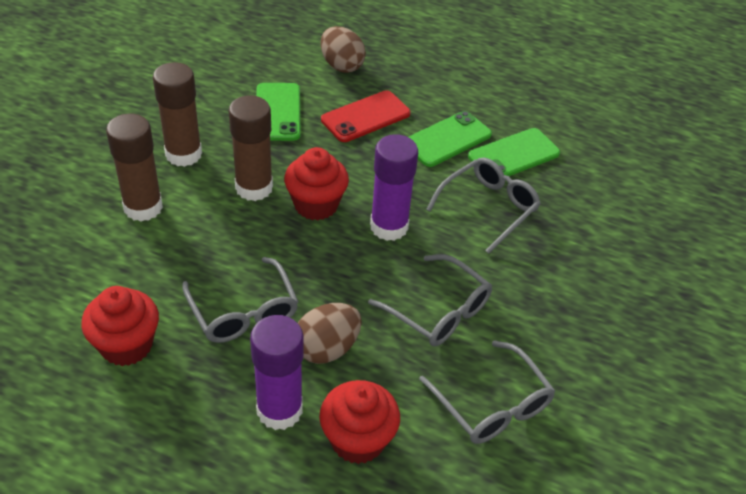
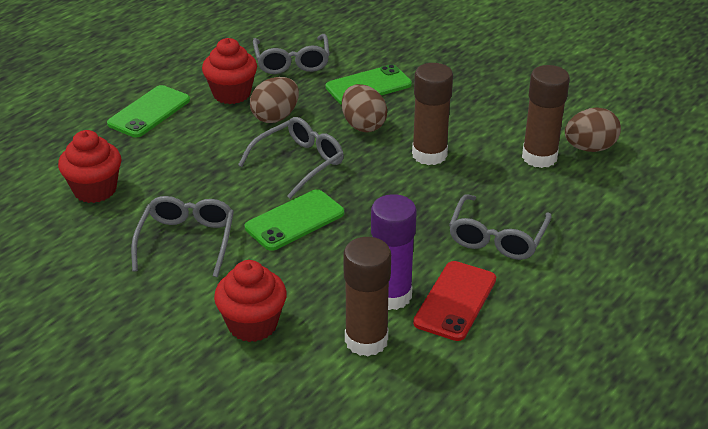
brown egg: [298,303,362,364] [321,26,366,73] = 2 -> [250,77,299,123] [342,84,387,132] [565,107,621,152] = 3
purple glue stick: [250,315,304,430] [370,134,418,241] = 2 -> [371,194,417,310] = 1

